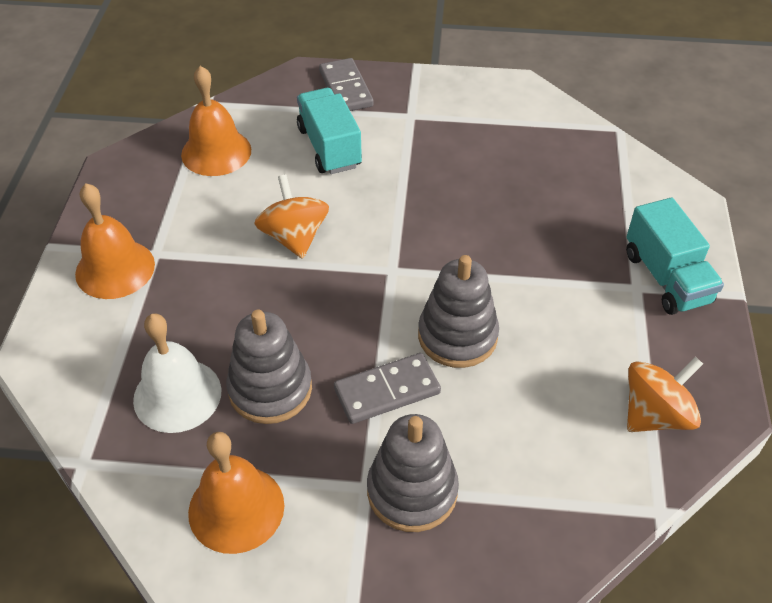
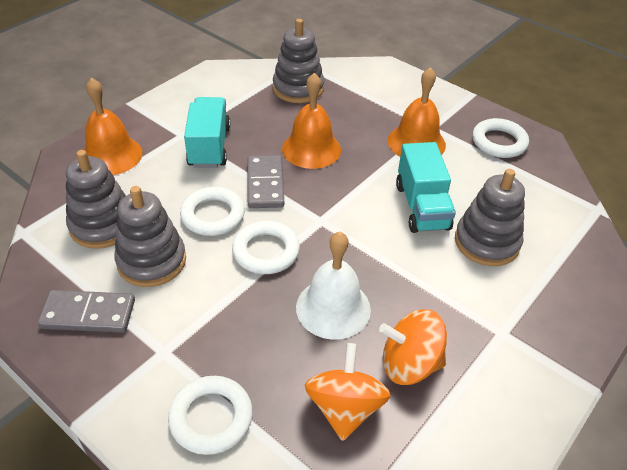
grey stacking toy: [226,310,312,424] [367,414,459,532] [418,255,499,368] = 3 -> [66,150,126,249] [115,186,186,287] [273,19,324,103] [455,169,525,266] = 4
white ring: none = 0 -> [168,376,253,455] [180,187,245,236] [232,221,300,274] [472,118,529,158] = 4

